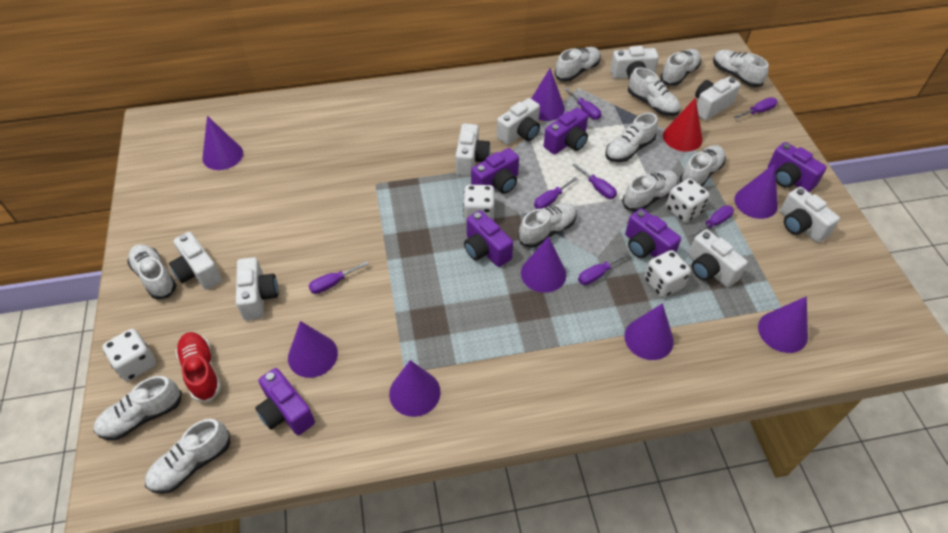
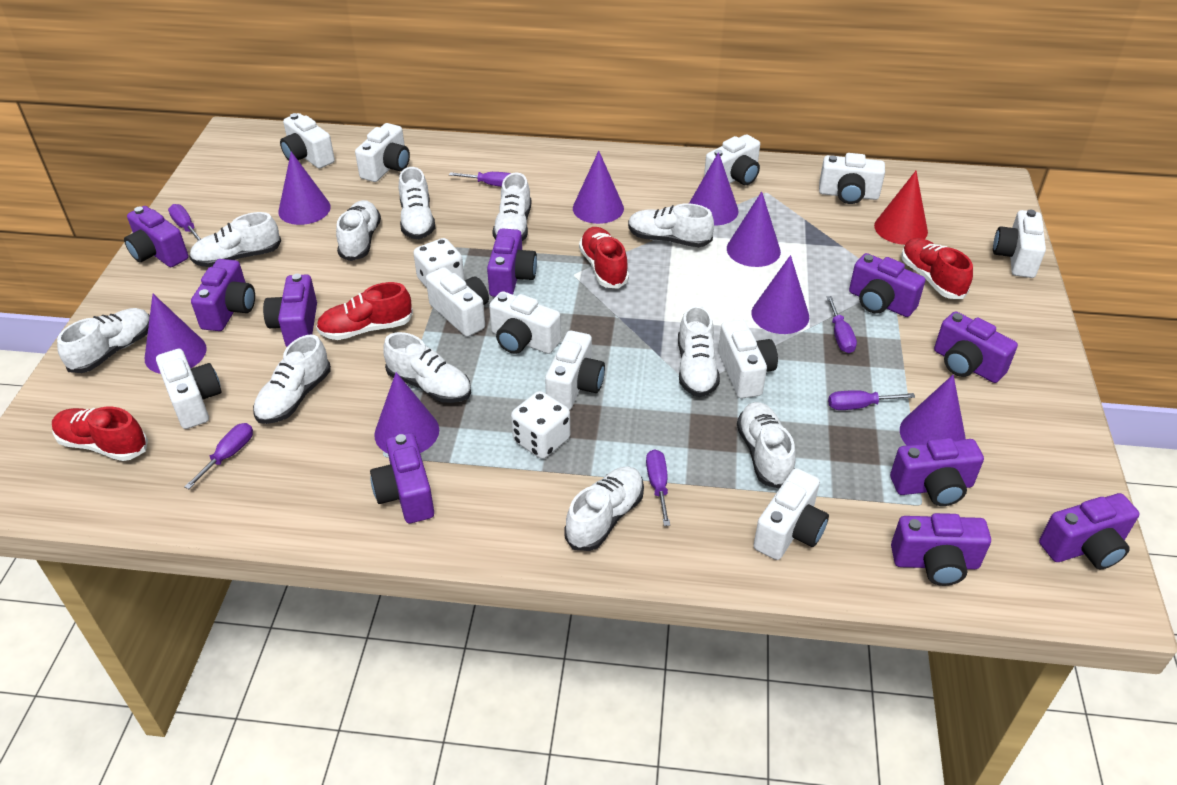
purple camera: [255,368,315,435] [464,210,513,267] [471,148,519,194] [544,107,588,155] [625,208,681,258] [768,142,827,192] = 6 -> [124,206,189,267] [191,259,255,331] [263,274,317,347] [370,433,434,523] [487,228,537,297] [849,253,925,317] [890,438,984,506] [891,513,991,586] [934,311,1018,383] [1039,493,1139,569] = 10
purple screwdriver: [309,261,369,294] [534,177,578,209] [564,88,601,120] [573,163,617,199] [578,252,630,285] [690,205,734,238] [734,97,778,119] = 7 -> [168,204,201,241] [184,423,253,489] [449,172,511,187] [646,449,670,526] [827,296,857,353] [828,390,915,410] = 6
red shoe: [175,332,221,402] = 1 -> [52,407,148,461] [316,282,413,340] [579,227,629,289] [901,238,973,299] = 4
white camera: [169,232,222,290] [236,257,278,321] [455,124,490,176] [497,98,540,145] [610,46,659,80] [688,229,748,288] [695,76,741,120] [780,187,840,243] = 8 -> [156,349,222,429] [280,113,335,168] [355,123,410,182] [426,267,489,337] [489,291,561,354] [545,331,605,410] [704,134,760,185] [718,320,778,398] [753,468,829,560] [819,153,885,204] [993,210,1046,278] = 11
white dice: [102,329,156,381] [463,185,495,223] [644,250,691,298] [666,178,710,223] = 4 -> [413,238,464,288] [511,391,570,459] = 2

